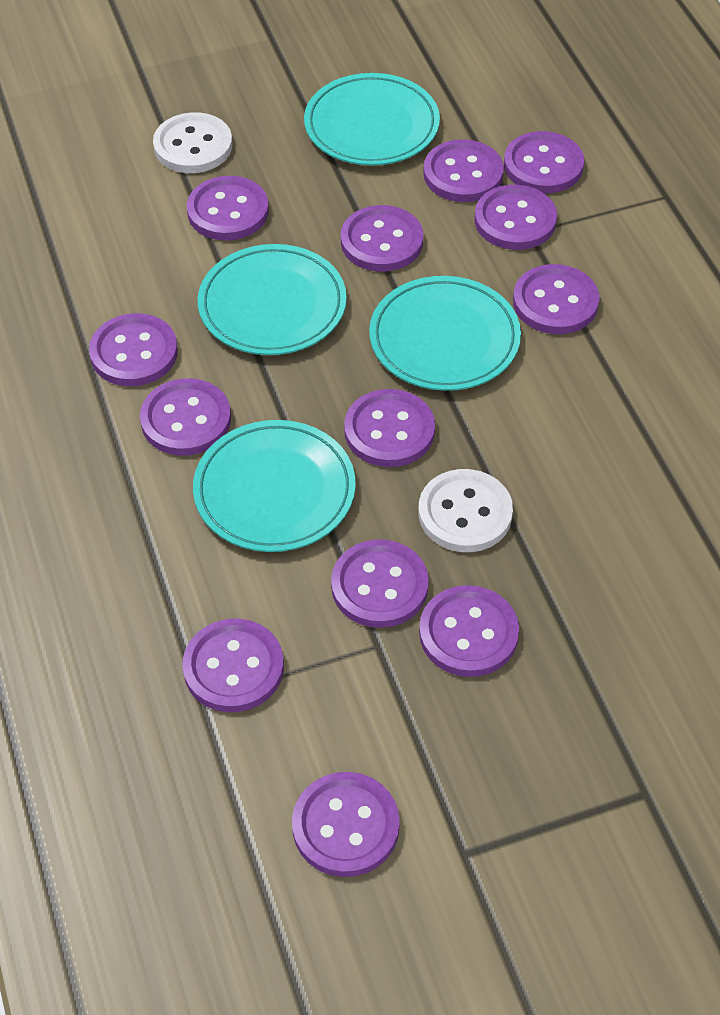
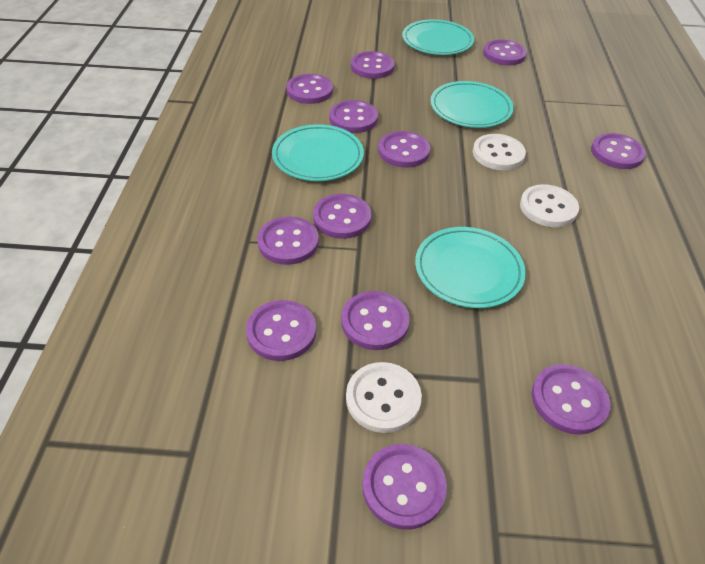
purple button: [89,313,178,386] [140,378,231,456] [182,619,284,712] [187,176,269,241] [292,772,400,877] [331,539,429,628] [341,205,423,272] [344,389,435,467] [419,585,519,677] [423,139,504,202] [475,185,557,250] [504,131,584,193] [513,264,600,334] = 13 -> [246,300,316,361] [257,216,319,265] [286,74,333,104] [313,194,371,239] [329,100,378,133] [341,291,410,350] [351,51,395,79] [362,444,447,530] [378,131,430,168] [483,39,527,65] [531,364,610,435] [591,133,646,169] = 12
white button: [153,112,233,173] [419,469,513,552] = 2 -> [346,362,422,433] [473,134,526,170] [520,184,579,227] = 3

